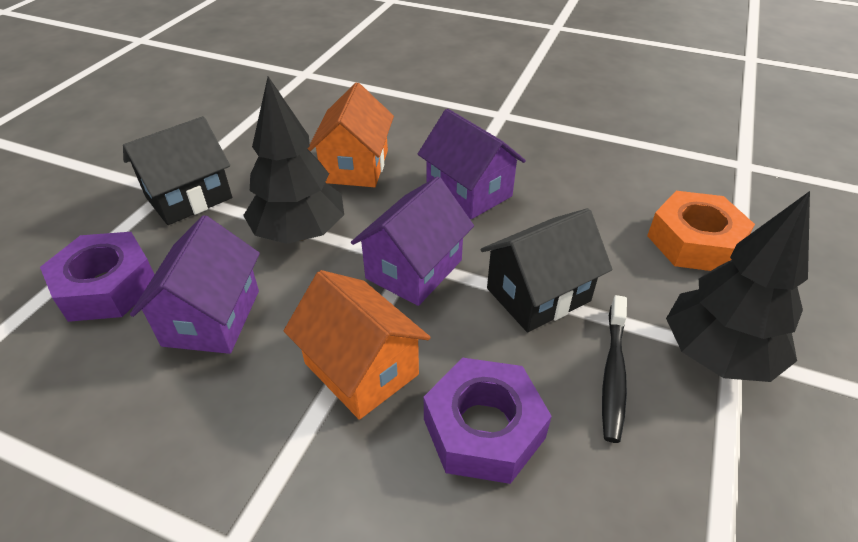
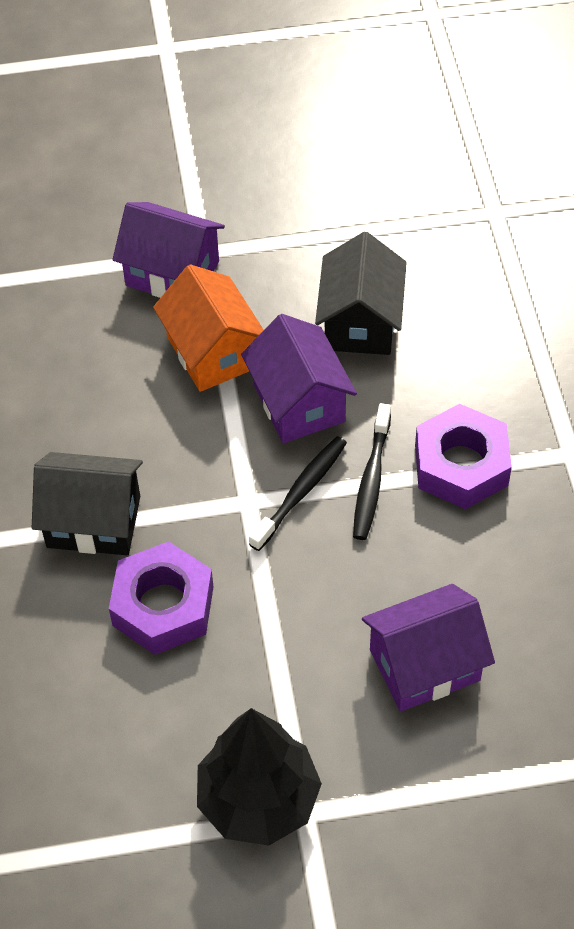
black toothbrush: [602,295,627,443] = 1 -> [249,436,347,551] [353,403,391,540] = 2
black tree: [243,76,344,244] [666,191,810,382] = 2 -> [197,708,322,845] = 1
orange house: [284,270,431,420] [308,82,394,187] = 2 -> [153,264,264,392] = 1
orange nut: [647,191,755,271] = 1 -> none = 0

